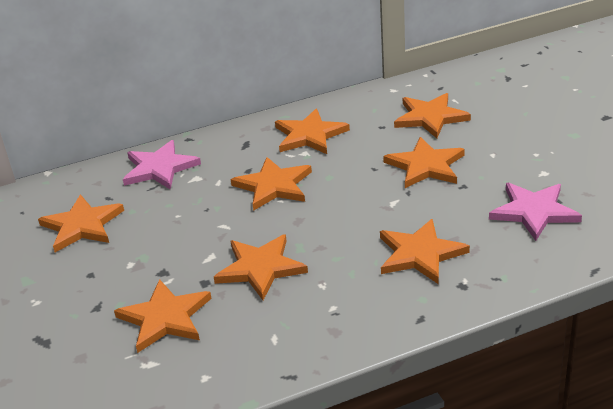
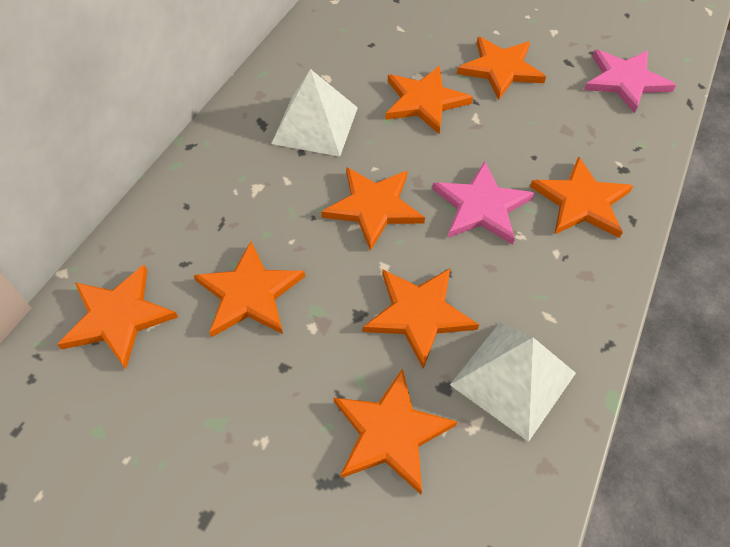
white pyramid: none = 0 -> [271,69,358,157] [450,323,576,442] = 2

